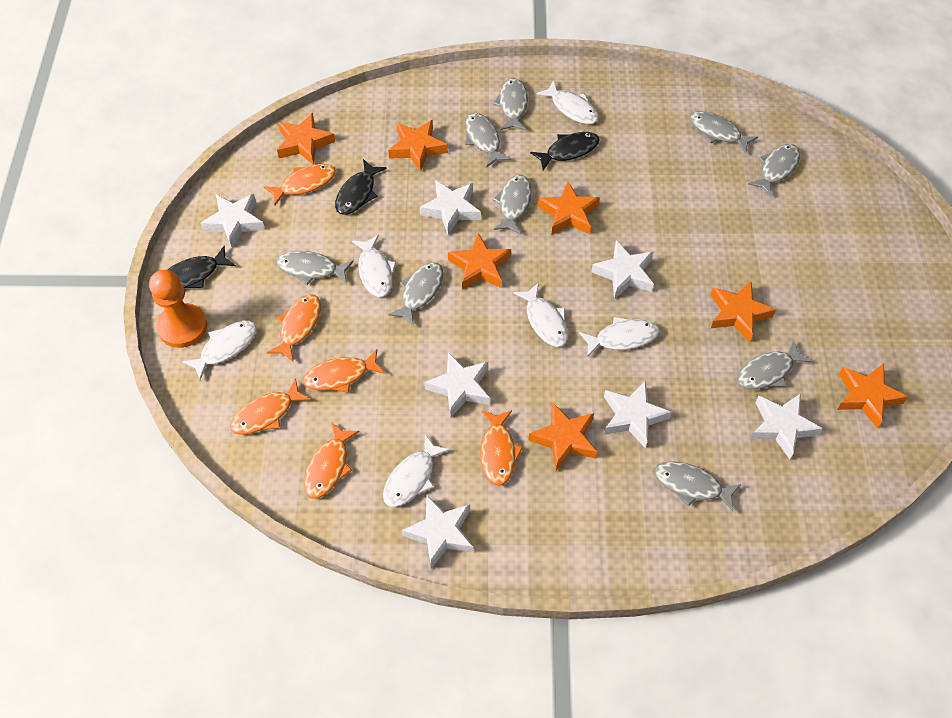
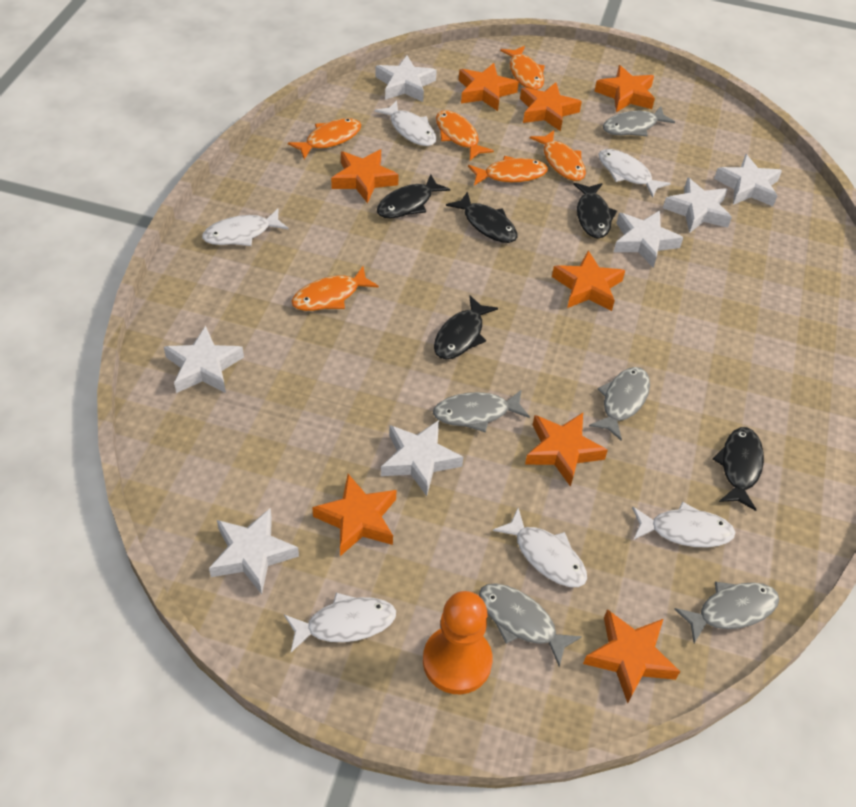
black fish: [167,246,236,288] [335,159,387,215] [530,132,600,170] = 3 -> [377,174,450,218] [434,295,498,360] [446,191,518,243] [573,183,617,239] [713,427,764,511] = 5
grey fish: [276,251,354,285] [388,262,443,326] [465,113,511,168] [493,78,528,131] [493,175,532,235] [654,462,741,512] [689,111,758,154] [737,339,812,390] [748,144,800,196] = 9 -> [433,389,530,432] [479,583,582,667] [589,367,650,441] [603,106,675,136] [674,582,779,643] = 5
orange star: [277,113,335,165] [388,120,448,172] [448,233,511,290] [528,402,598,471] [538,181,600,235] [711,281,776,342] [837,363,908,429] = 7 -> [312,474,397,556] [331,149,399,203] [459,63,519,111] [520,82,582,131] [525,413,608,487] [552,250,625,311] [583,609,680,703] [594,65,655,112] = 8

